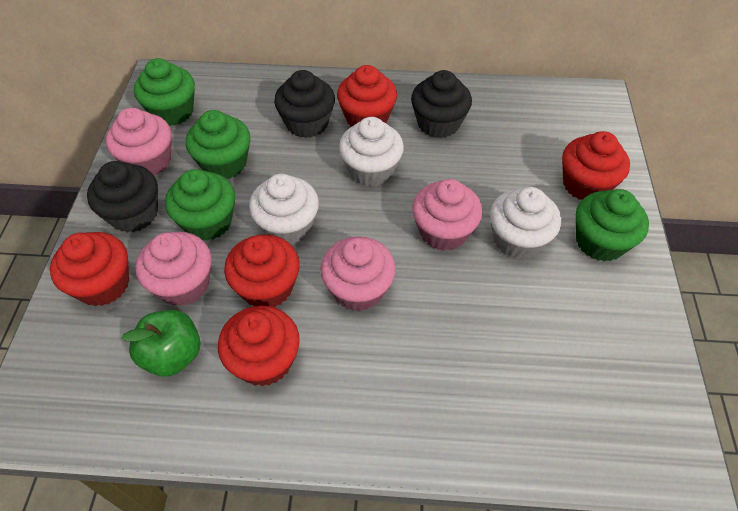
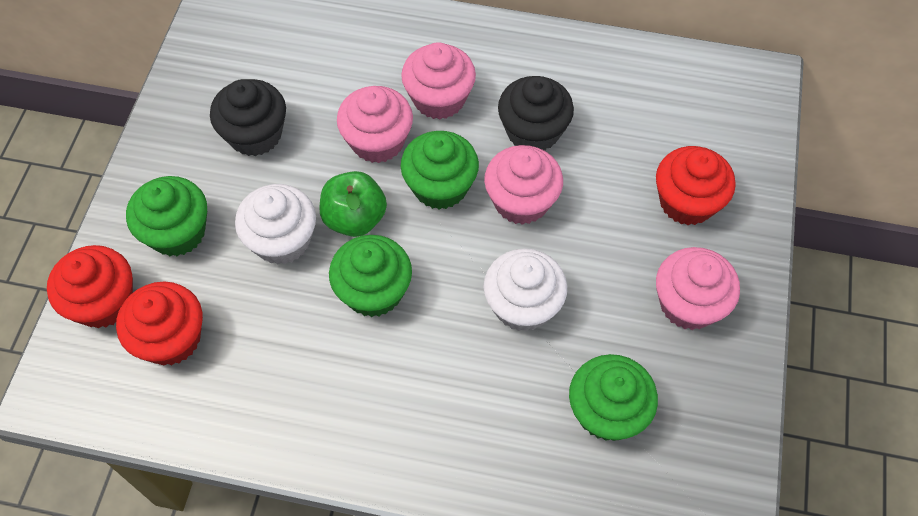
black cupcake: [87,161,158,233] [274,70,335,138] [411,70,472,138] = 3 -> [210,79,286,156] [498,76,574,151] = 2
red cupcake: [50,232,129,306] [218,306,300,386] [224,234,300,307] [337,65,397,127] [562,131,630,200] = 5 -> [47,245,133,328] [116,282,203,365] [656,146,735,225] = 3
white cupcake: [249,174,319,245] [339,117,404,187] [490,187,561,259] = 3 -> [235,184,316,265] [484,248,567,331] = 2

